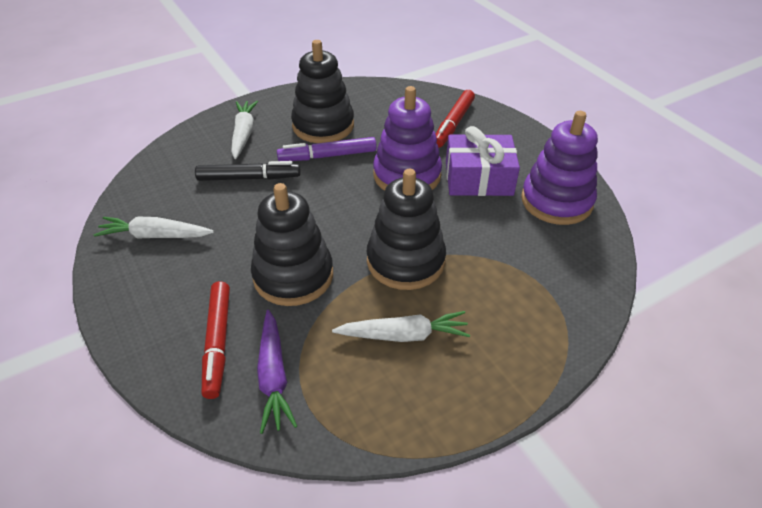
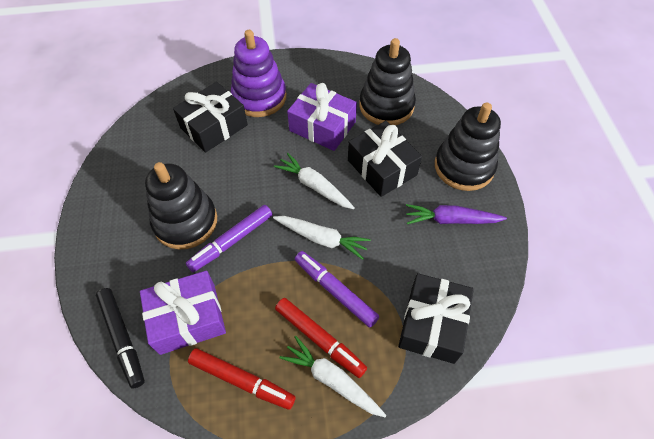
black gift: none = 0 -> [173,82,248,152] [348,121,422,197] [398,273,474,364] = 3
purple gift: [446,126,520,196] = 1 -> [140,271,226,355] [287,83,357,151] = 2
purple marker: [277,137,377,161] = 1 -> [186,205,272,272] [295,251,379,328] = 2
purple stacking toy: [373,86,442,191] [521,111,598,225] = 2 -> [231,30,286,117] = 1

